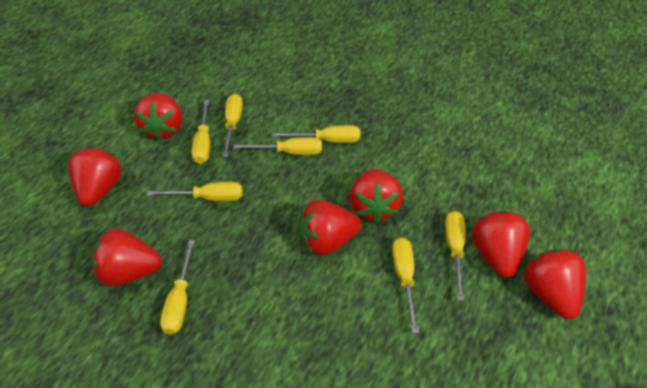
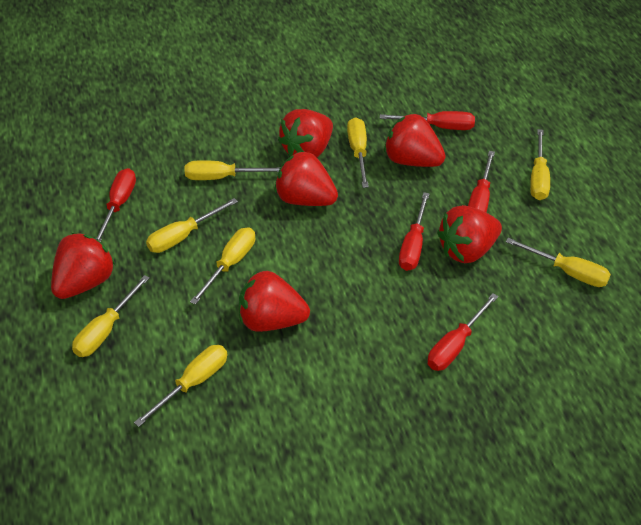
red screwdriver: none = 0 -> [95,168,136,242] [380,111,475,130] [399,192,430,271] [428,293,498,371] [468,151,495,213] = 5
red strawberry: [68,147,122,207] [91,229,162,286] [134,93,182,141] [298,200,362,256] [349,169,403,223] [472,211,531,278] [524,249,586,319] = 7 -> [51,233,115,299] [239,271,310,332] [275,151,338,206] [278,109,333,158] [384,113,446,167] [437,205,502,263] = 6

